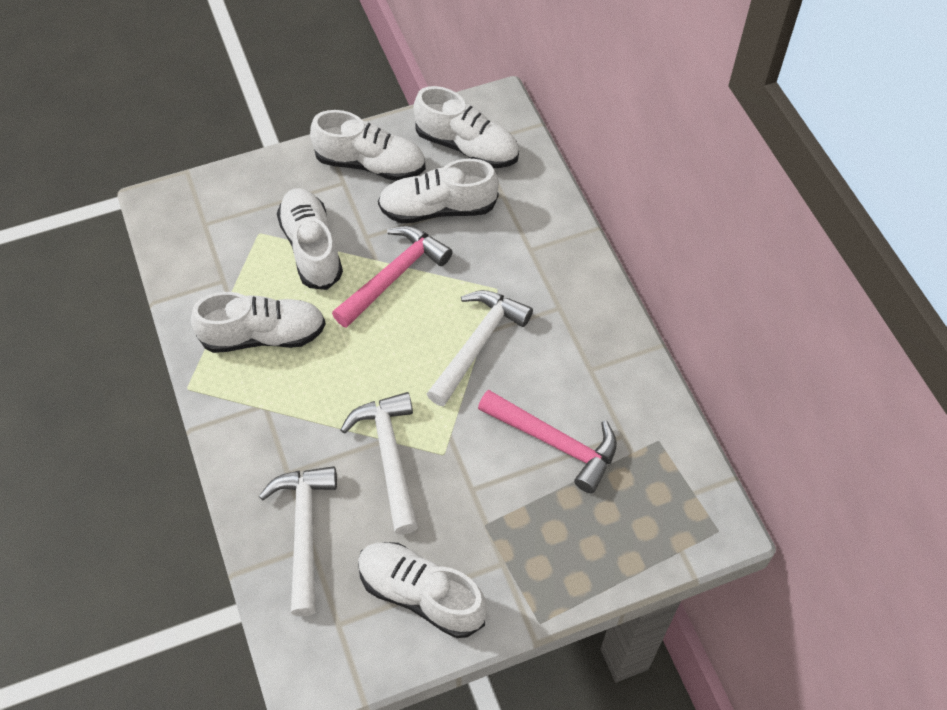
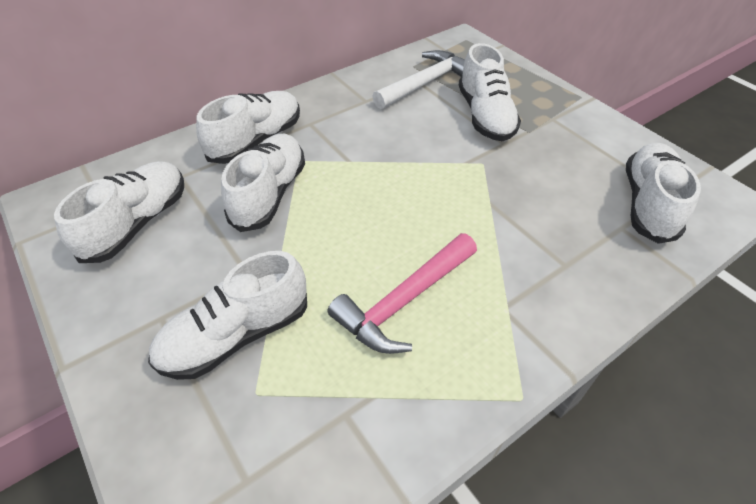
pink hammer: [332,226,453,328] [478,390,617,493] = 2 -> [328,233,477,354] = 1
white hammer: [259,466,337,616] [340,392,418,534] [427,290,533,406] = 3 -> [372,50,465,109] = 1

